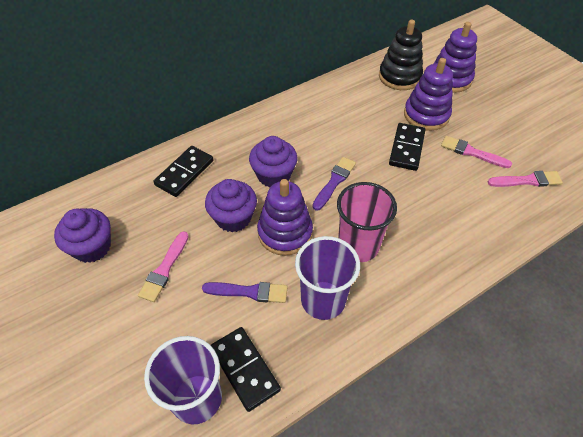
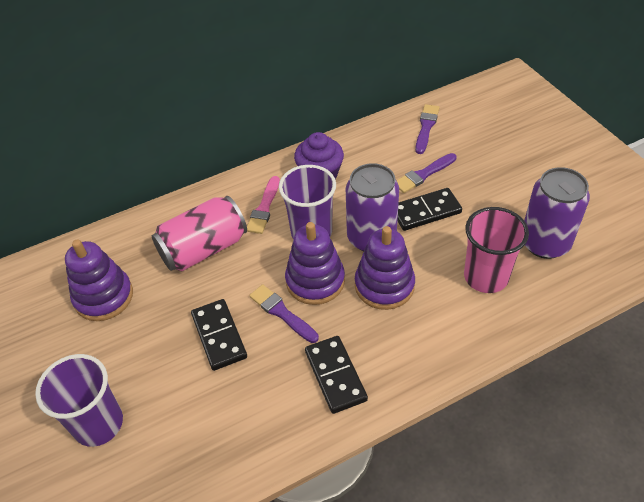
black stacking toy: [379,20,423,90] = 1 -> none = 0
pink brush: [138,231,189,302] [441,136,512,168] [488,171,563,187] = 3 -> [247,176,280,234] = 1
pink can: none = 0 -> [152,196,247,272] = 1
purple brush: [202,282,288,303] [312,157,356,211] = 2 -> [249,284,319,343] [396,153,457,193] [415,104,439,154] = 3
purple can: none = 0 -> [346,163,399,252] [524,167,590,259] = 2
purple cupcake: [54,208,111,263] [205,179,257,232] [249,136,298,188] = 3 -> [294,132,344,180] = 1

